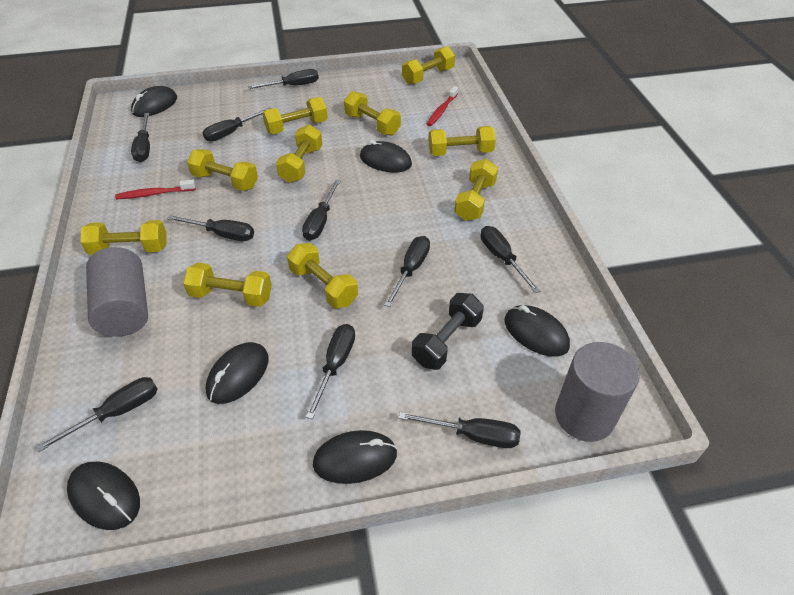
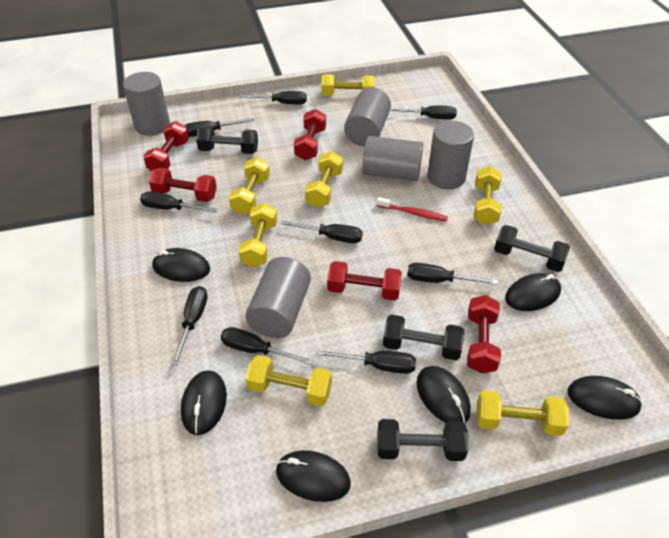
black dumbbell: [412,293,484,370] = 1 -> [196,127,258,154] [377,419,468,461] [383,315,464,360] [494,225,570,272] = 4
black screwdriver: [36,377,158,452] [131,113,150,162] [167,215,254,241] [203,107,272,142] [248,69,319,89] [302,180,341,241] [306,324,355,419] [384,236,430,307] [399,412,520,448] [481,226,540,293] = 10 -> [140,191,218,213] [171,286,208,366] [185,118,254,137] [221,327,314,365] [240,91,307,104] [280,220,363,243] [316,350,416,374] [390,106,457,120] [407,263,498,285] = 9
grey cylinder: [86,247,148,337] [555,342,640,442] = 2 -> [123,72,170,136] [245,257,311,338] [344,88,391,146] [362,136,423,181] [427,121,474,189] = 5
red dumbbell: none = 0 -> [143,121,189,171] [149,168,217,202] [294,109,326,160] [327,261,402,300] [467,295,501,373] = 5
red toothbrush: [115,180,196,199] [427,86,458,126] = 2 -> [376,197,448,222] = 1
yellow dumbbell: [80,220,167,255] [183,262,272,307] [187,149,258,191] [262,97,328,134] [276,125,322,183] [287,243,358,308] [344,91,401,135] [402,46,455,85] [429,126,496,156] [454,159,498,221] = 10 -> [229,157,270,215] [238,203,277,267] [246,355,332,406] [305,151,343,208] [322,74,375,96] [474,166,502,225] [476,390,569,436] = 7

